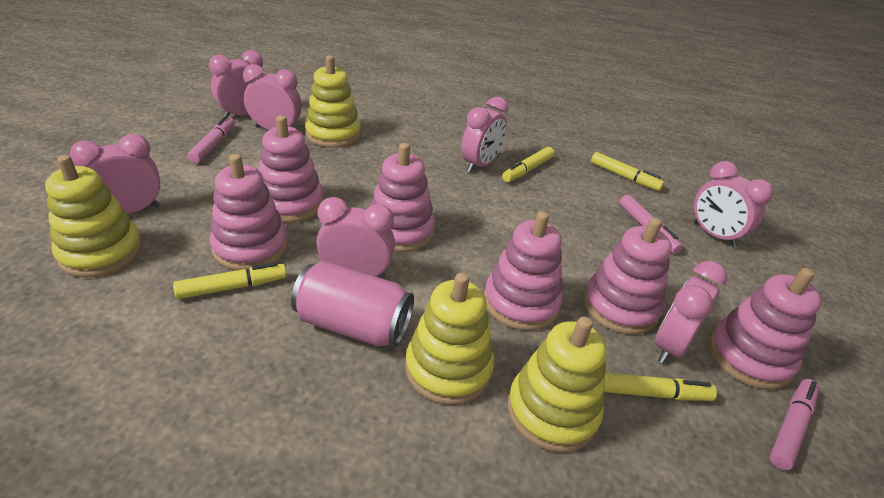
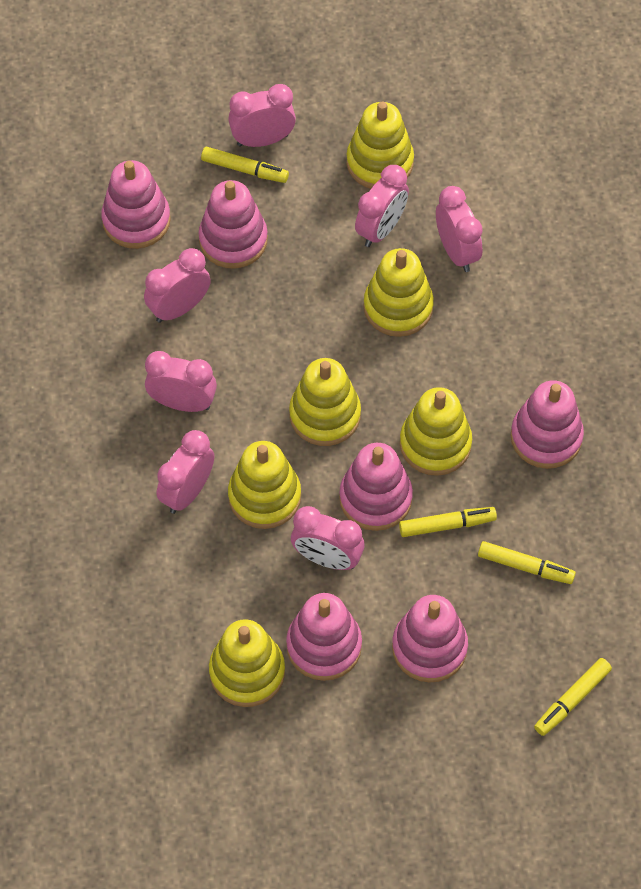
pink can: [291,261,414,347] = 1 -> none = 0
pink marker: [187,116,235,163] [619,195,683,254] [769,379,819,470] = 3 -> none = 0
yellow stacking toy: [45,155,142,277] [305,56,361,148] [405,273,494,405] [508,317,607,453] = 4 -> [209,619,285,707] [228,441,301,529] [289,358,361,446] [347,101,414,189] [363,248,434,337] [400,387,472,476] = 6

